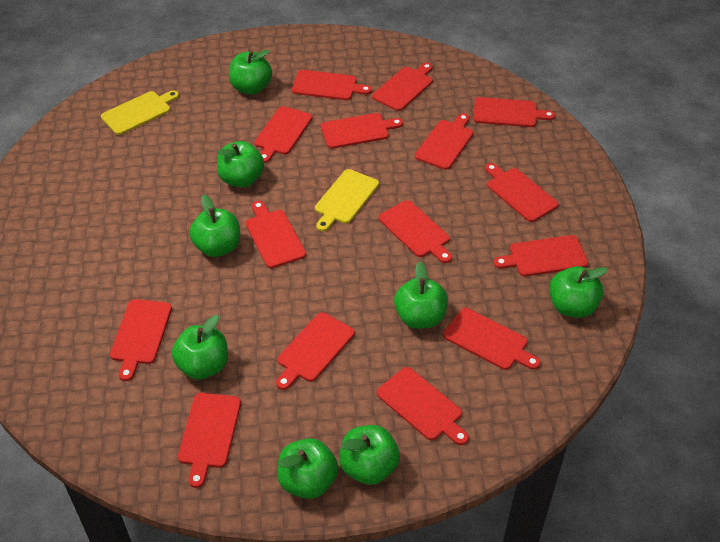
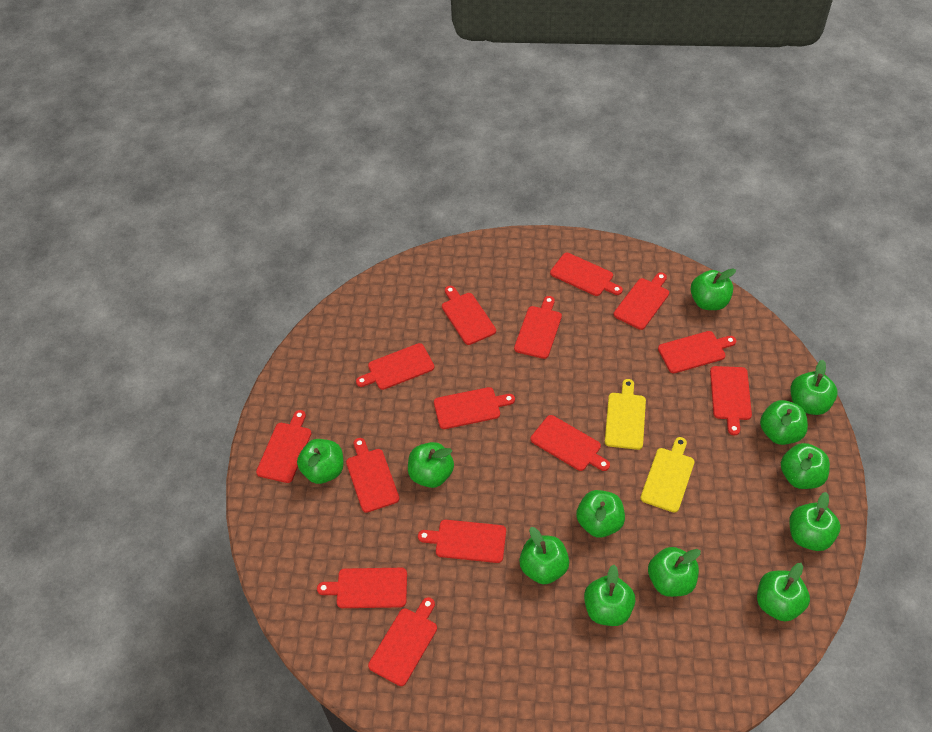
green apple: [172,315,228,380] [190,194,240,257] [217,141,264,187] [229,50,272,94] [277,438,338,499] [339,425,400,485] [394,262,448,329] [549,266,608,318] = 8 -> [297,439,344,484] [408,442,454,488] [519,527,569,584] [576,490,625,538] [584,565,636,626] [648,547,701,597] [690,268,736,310] [757,563,810,622] [760,400,808,445] [781,443,830,489] [789,492,841,551] [790,360,837,415] = 12
red cutting board: [110,299,172,381] [178,393,241,488] [246,201,306,268] [255,106,312,163] [276,312,355,390] [292,70,372,100] [320,113,403,149] [372,63,433,111] [377,367,469,445] [379,200,452,263] [415,113,474,170] [443,308,540,370] [473,97,555,127] [485,163,558,222] [494,235,588,277] = 15 -> [256,410,312,483] [317,568,407,608] [346,438,399,513] [356,343,434,390] [368,597,437,686] [418,520,506,563] [434,387,515,429] [442,286,496,345] [514,296,562,359] [531,415,610,471] [550,253,623,296] [614,272,669,330] [658,331,736,373] [710,366,752,435] = 14

